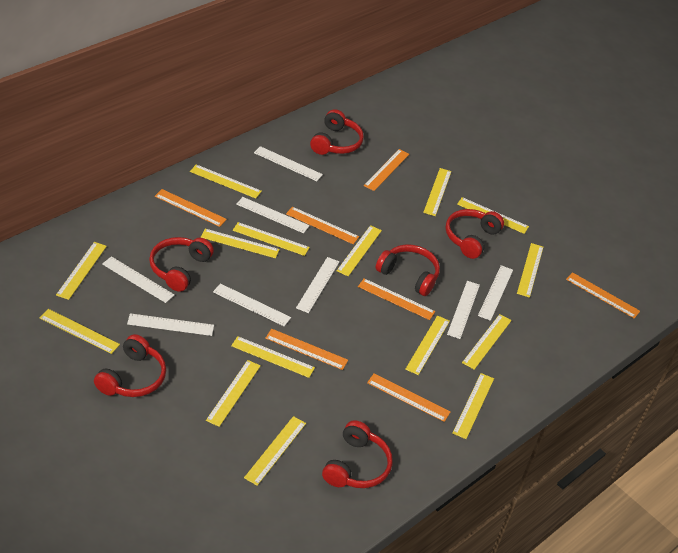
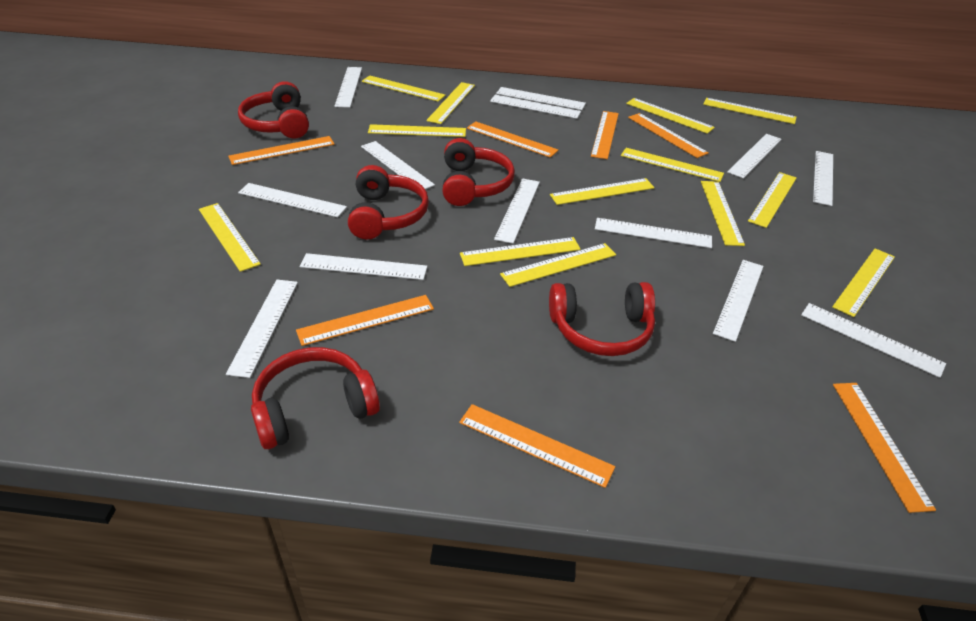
red headphones: [94,334,166,397] [149,237,214,292] [310,109,364,155] [322,420,393,488] [376,244,440,296] [445,209,504,259] = 6 -> [238,81,309,138] [251,347,380,449] [348,165,429,239] [443,138,515,206] [549,282,655,356] = 5
white ruler: [102,256,174,303] [127,313,214,336] [213,283,291,326] [236,197,310,233] [254,146,323,181] [296,257,339,313] [447,281,480,339] [478,265,513,321] = 8 -> [226,280,298,378] [238,183,347,217] [300,253,427,280] [334,67,362,108] [361,141,435,189] [490,95,581,119] [494,178,540,244] [496,87,586,110] [595,218,712,248] [713,260,763,342] [728,134,781,178] [801,303,946,378] [813,151,833,206] = 13
yellow ruler: [40,309,120,354] [56,242,107,300] [190,165,262,198] [201,229,280,258] [206,360,261,427] [231,336,315,378] [233,222,310,256] [244,416,306,486] [337,225,382,276] [405,315,450,375] [423,168,452,216] [452,373,494,439] [457,197,529,234] [462,314,512,370] [517,243,543,298] = 15 -> [199,203,261,272] [362,75,446,102] [368,124,466,137] [426,82,475,124] [460,237,581,266] [500,243,616,287] [550,178,655,205] [621,148,724,182] [626,98,715,134] [701,181,745,246] [703,98,797,124] [748,172,797,228] [832,249,895,317] = 13

